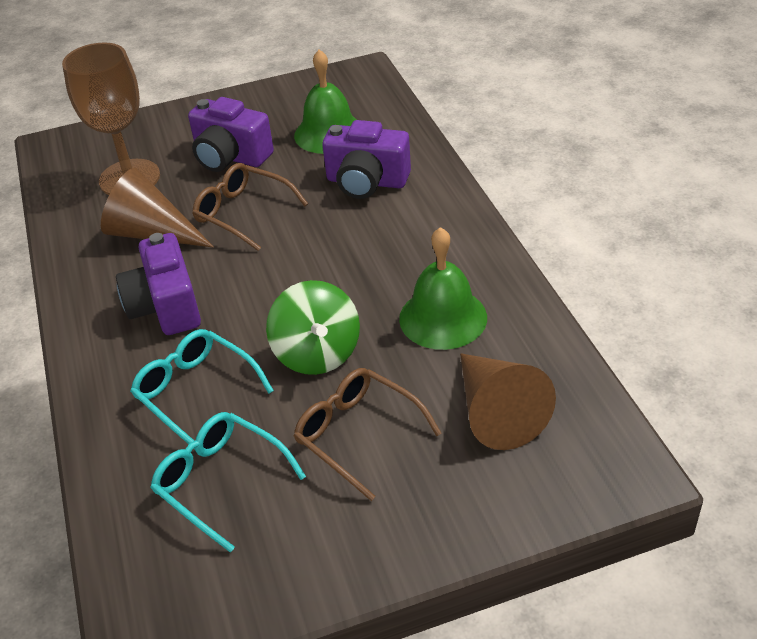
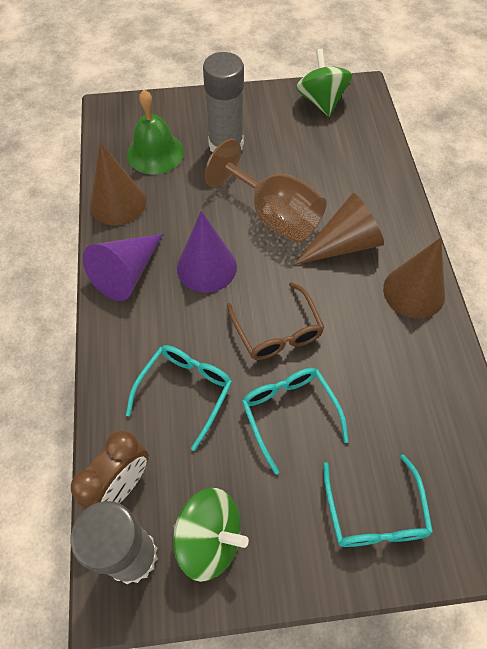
brown clock: none = 0 -> [71,430,149,510] = 1
brown cone: [101,168,214,248] [460,353,556,450] = 2 -> [90,142,146,226] [293,193,384,265] [383,238,445,319] = 3
brown glasses: [192,163,308,251] [294,368,442,501] = 2 -> [227,282,324,360] = 1
green bell: [294,49,357,154] [399,227,487,350] = 2 -> [127,90,184,175] = 1
green spinning top: [266,280,360,375] = 1 -> [173,488,249,582] [296,49,352,117] = 2
grey glue stick: none = 0 -> [70,501,158,584] [203,52,244,152] = 2
purple camera: [116,233,201,335] [188,97,274,172] [322,120,411,199] = 3 -> none = 0
purple cone: none = 0 -> [83,234,163,301] [177,211,237,293] = 2
turquoise glasses: [130,329,274,449] [150,412,306,553] = 2 -> [126,345,232,451] [242,368,349,474] [323,454,433,547] = 3

